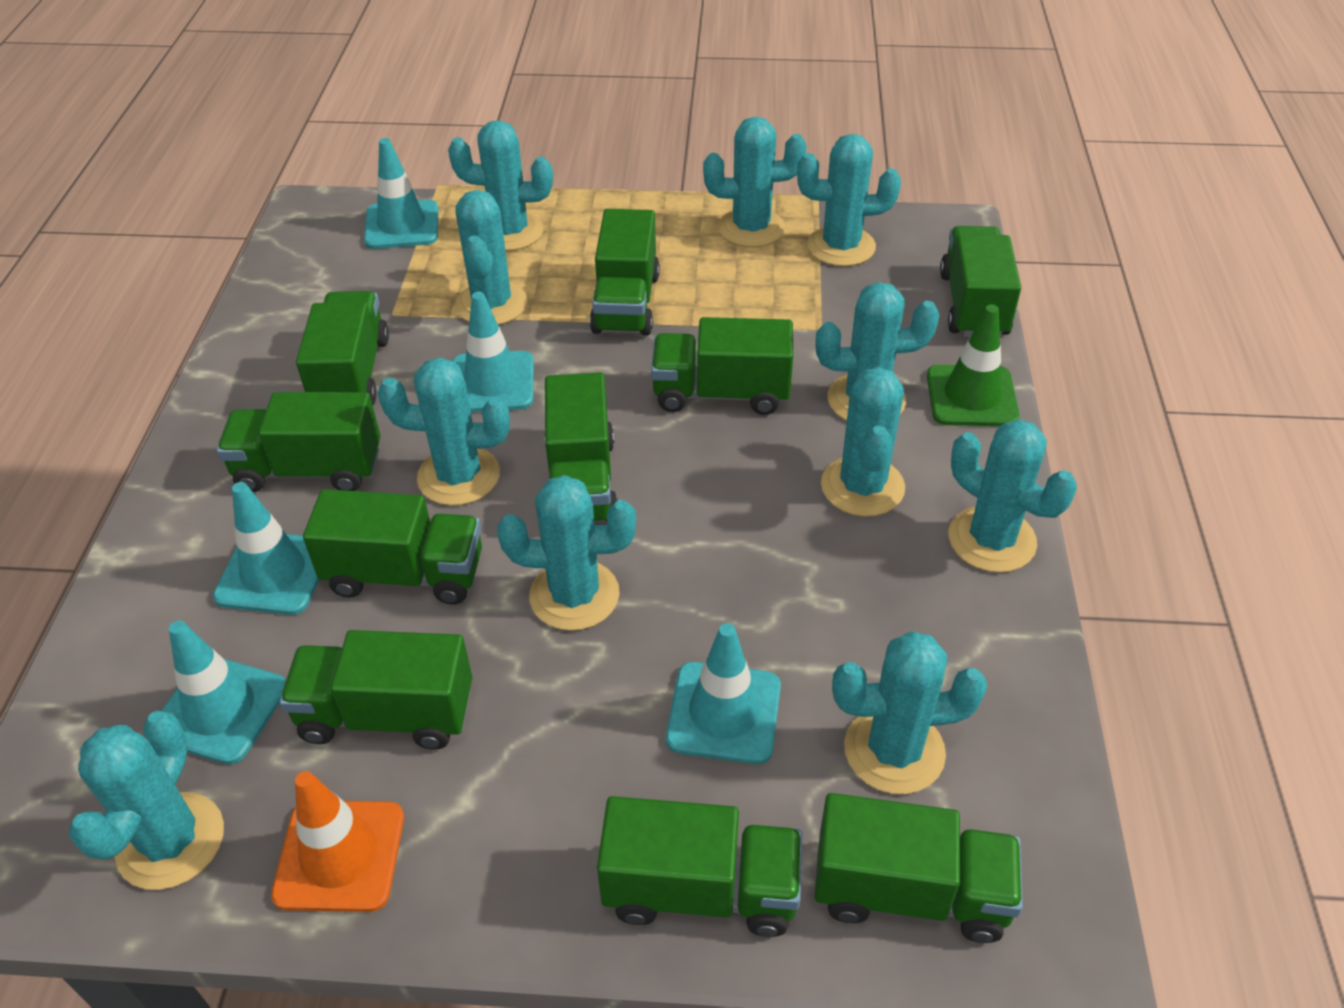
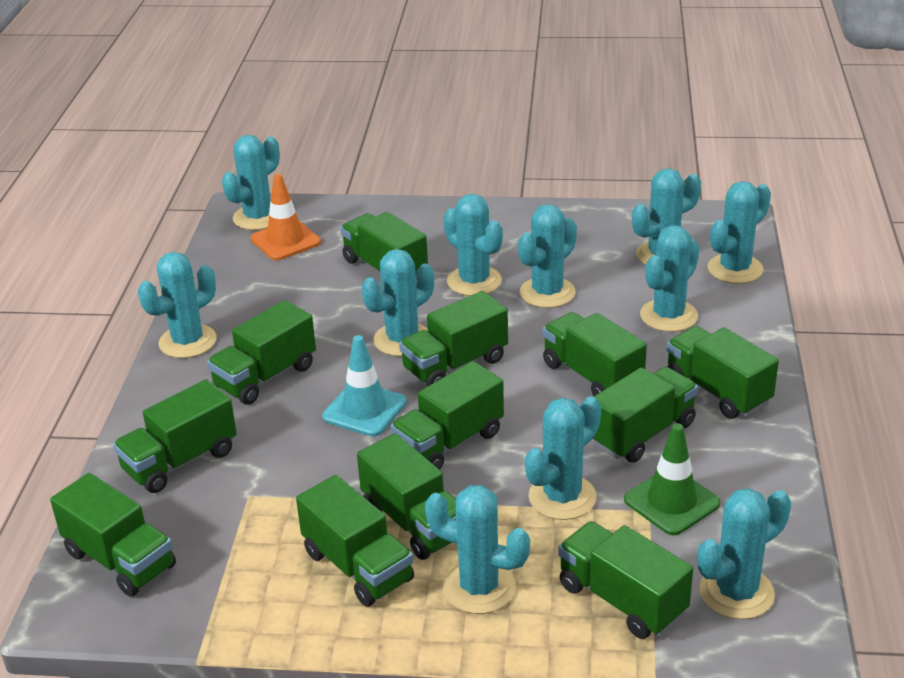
green truck: [217,392,381,492] [279,630,473,750] [296,291,389,405] [303,489,482,605] [545,372,618,522] [590,209,660,336] [597,796,802,937] [651,317,793,415] [815,793,1023,943] [940,226,1021,338] = 10 -> [50,473,176,597] [113,379,237,493] [207,300,316,405] [296,475,414,607] [340,212,428,280] [357,433,456,560] [391,361,504,470] [399,291,508,387] [543,312,647,396] [558,521,693,639] [593,367,698,463] [667,326,779,419] = 12
turquoise traffic cone: [161,620,286,764] [213,482,319,615] [364,138,438,249] [453,292,534,412] [666,623,781,764] = 5 -> [322,335,407,436] = 1

